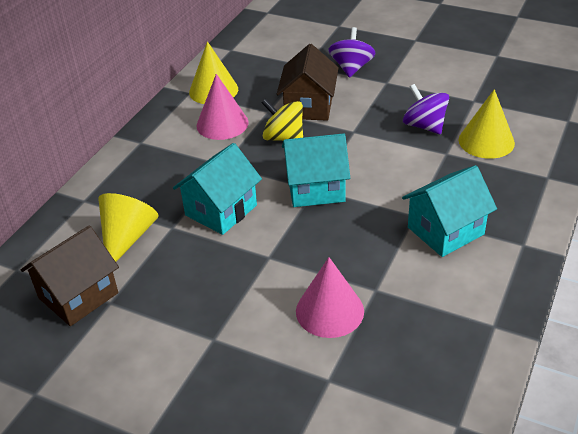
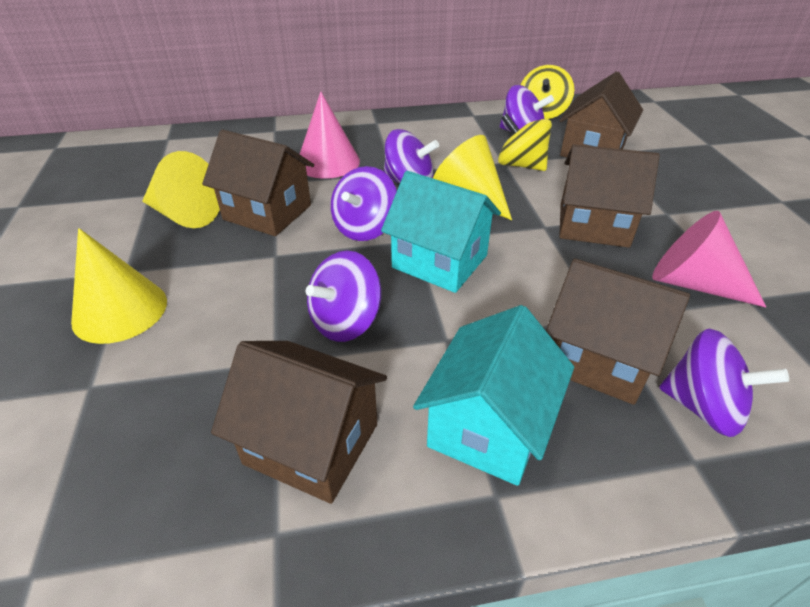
brown house: [21,225,119,326] [277,44,339,121] = 2 -> [202,130,314,236] [211,341,387,504] [546,259,690,405] [559,72,643,157] [559,144,660,248] = 5
purple spinning top: [329,27,376,78] [403,84,449,134] = 2 -> [306,250,381,342] [331,166,397,241] [384,129,439,184] [500,85,554,132] [659,329,789,437] = 5
turquoise house: [173,143,262,235] [282,133,350,207] [402,165,497,257] = 3 -> [381,171,501,293] [413,305,574,486] = 2
yellow spinning top: [261,99,303,141] = 1 -> [498,113,552,171] [521,65,574,119] = 2

